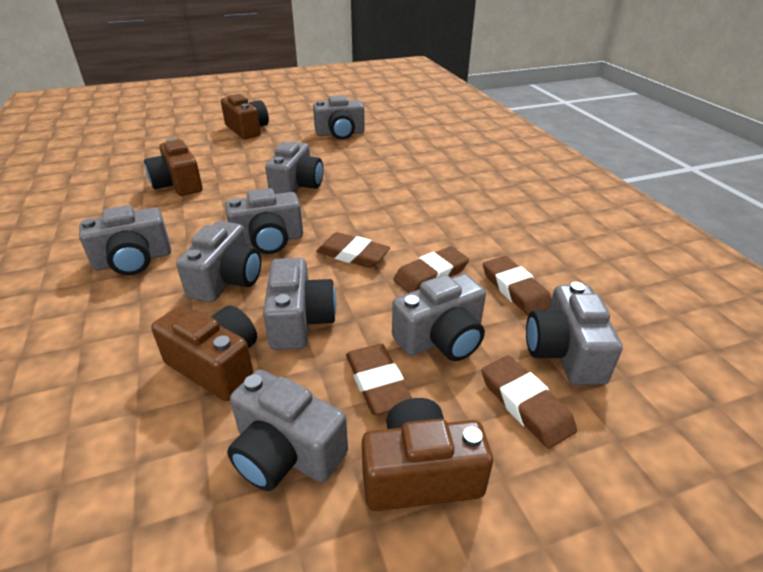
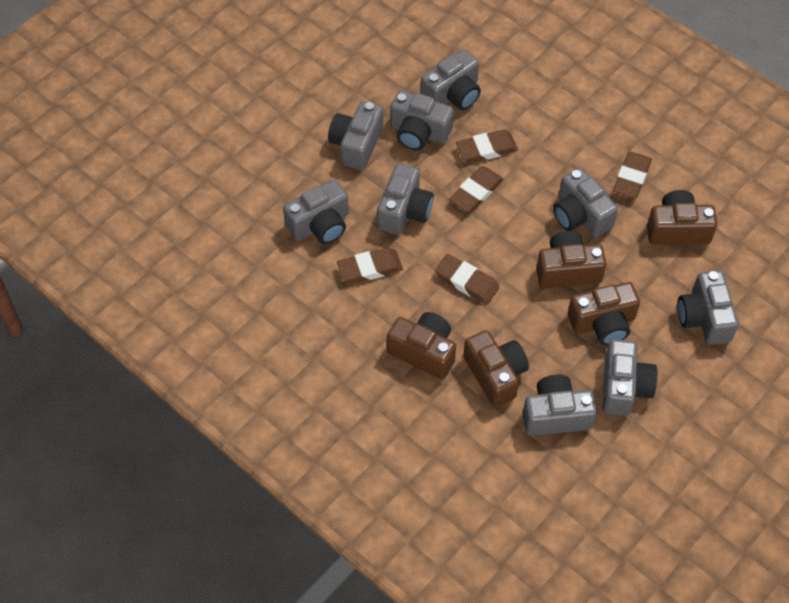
brown camera: [144,138,203,196] [151,306,257,401] [221,94,269,139] [362,398,493,511] = 4 -> [387,312,456,379] [463,330,529,407] [536,231,606,288] [568,282,640,345] [647,190,717,245] = 5

